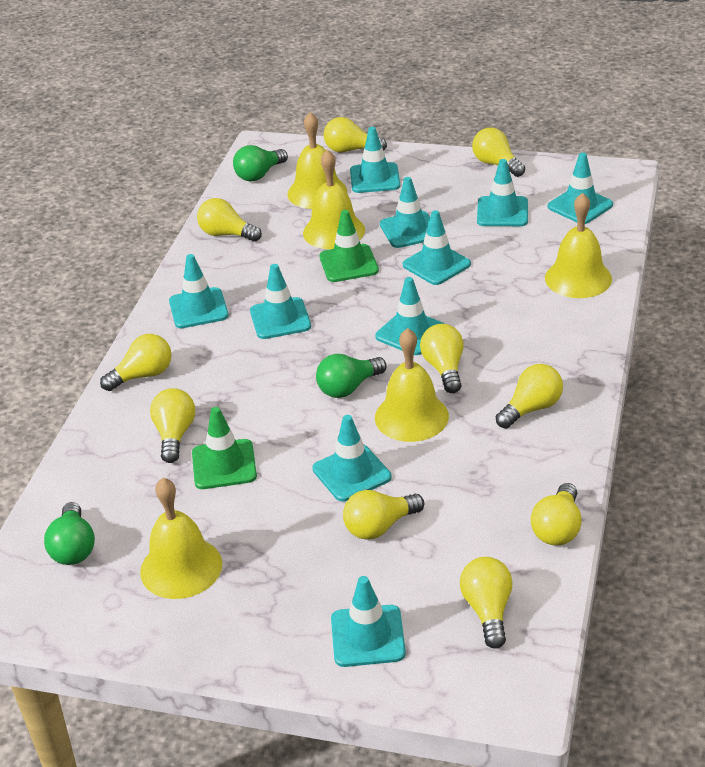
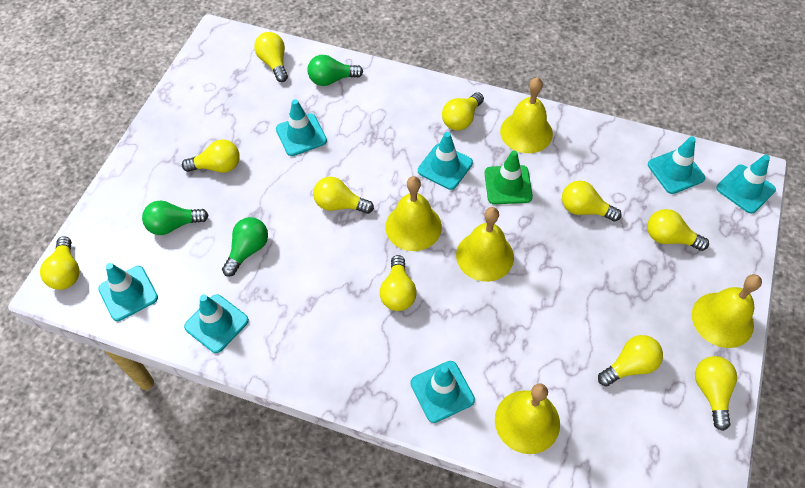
green traffic cone: [192,407,257,489] [319,210,379,282] = 2 -> [484,151,533,204] = 1
turquoise traffic cone: [169,254,229,328] [250,264,311,339] [313,415,391,502] [331,576,406,667] [350,127,400,193] [375,277,445,355] [380,177,430,248] [403,210,471,285] [477,159,528,226] [548,153,613,224] = 10 -> [98,263,158,321] [184,294,249,353] [276,99,327,156] [410,361,475,423] [418,132,473,190] [648,137,705,194] [716,155,776,214] = 7

